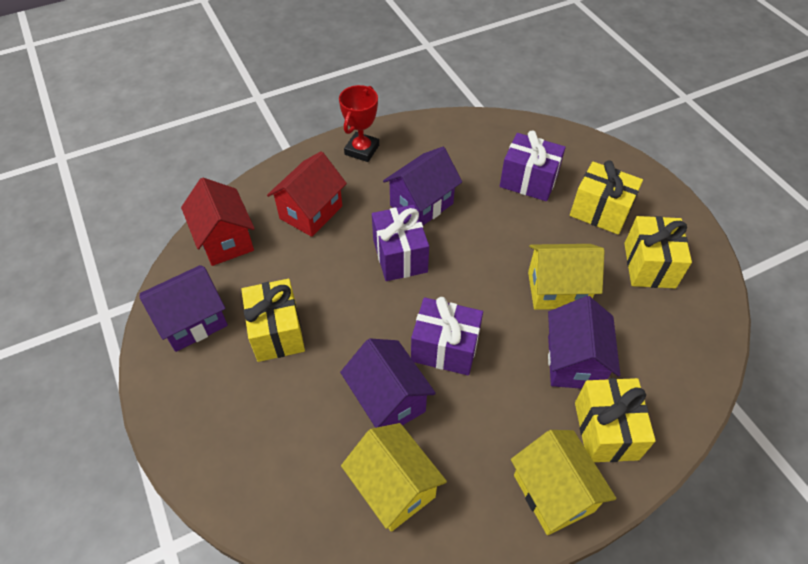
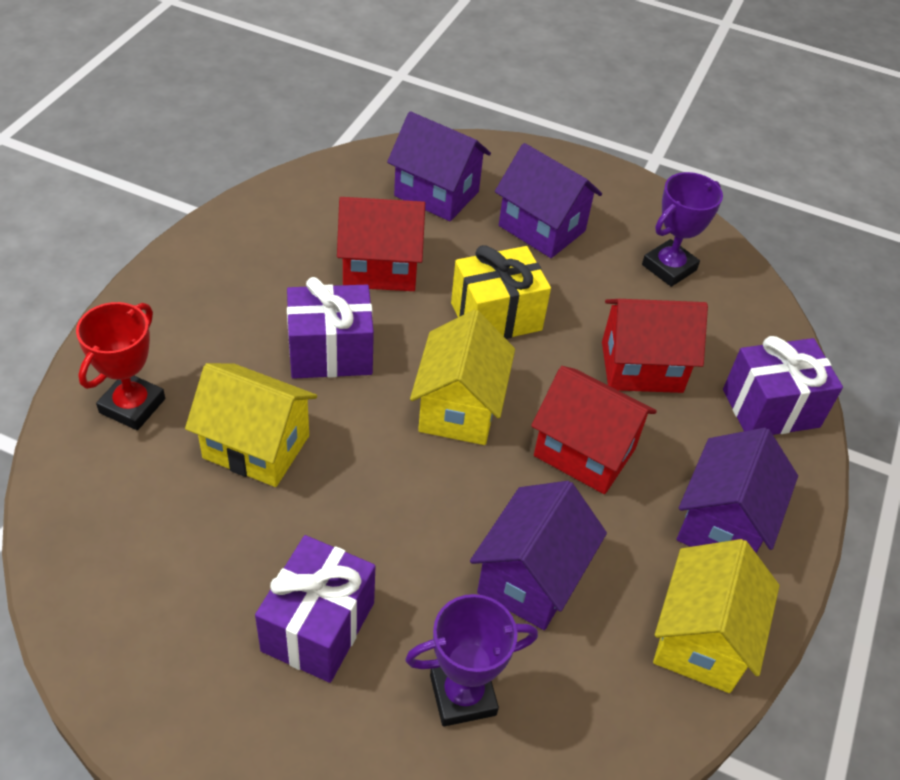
purple trophy: none = 0 -> [405,594,538,727] [642,172,723,287] = 2
red house: [181,178,255,266] [267,151,347,237] = 2 -> [337,197,425,291] [531,366,657,494] [602,299,708,393] = 3
yellow gift: [241,279,305,362] [570,160,643,235] [575,378,656,462] [624,216,692,288] = 4 -> [451,245,551,339] = 1

